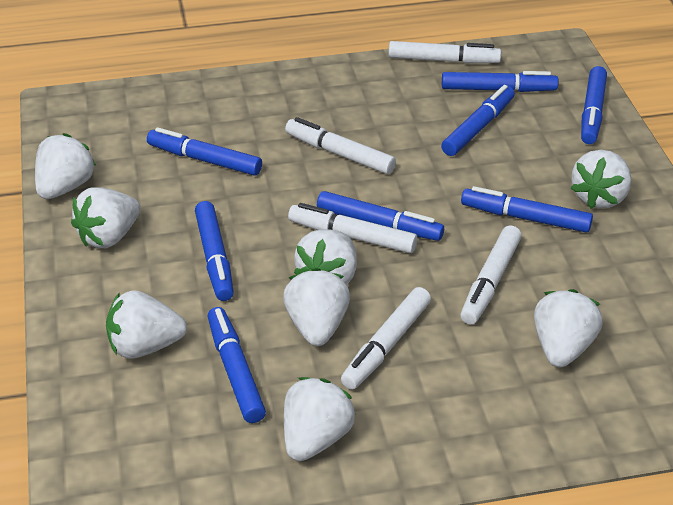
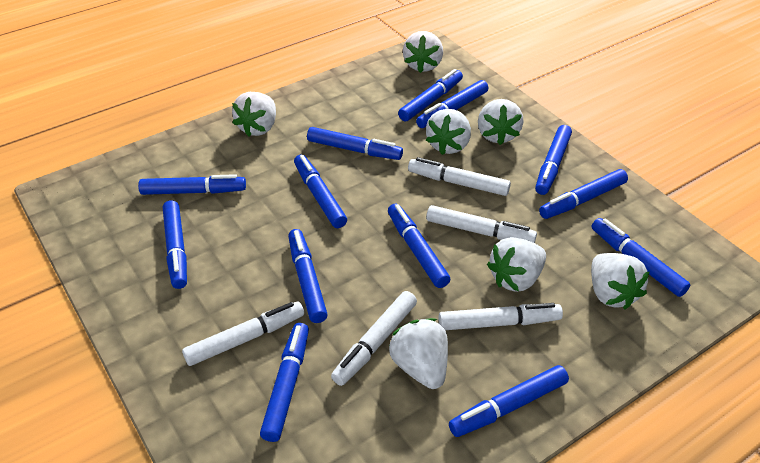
blue marker: [147,127,262,176] [195,201,234,301] [208,307,266,423] [317,191,444,241] [441,85,515,156] [442,71,559,92] [461,186,593,233] [581,66,607,144] = 8 -> [138,174,246,195] [163,200,187,289] [260,323,309,442] [288,229,328,323] [294,155,347,228] [307,127,403,160] [388,204,450,288] [398,69,463,121] [416,80,488,128] [449,365,569,437] [535,125,572,195] [539,169,628,219] [592,218,690,297] = 13
white strawberry: [35,133,96,199] [71,187,140,248] [106,290,187,359] [283,268,350,346] [284,377,355,461] [294,229,357,285] [534,289,603,368] [570,150,631,209] = 8 -> [232,92,276,137] [389,318,448,389] [403,31,443,73] [426,109,471,155] [478,99,524,145] [487,237,546,292] [591,253,650,309] = 7

